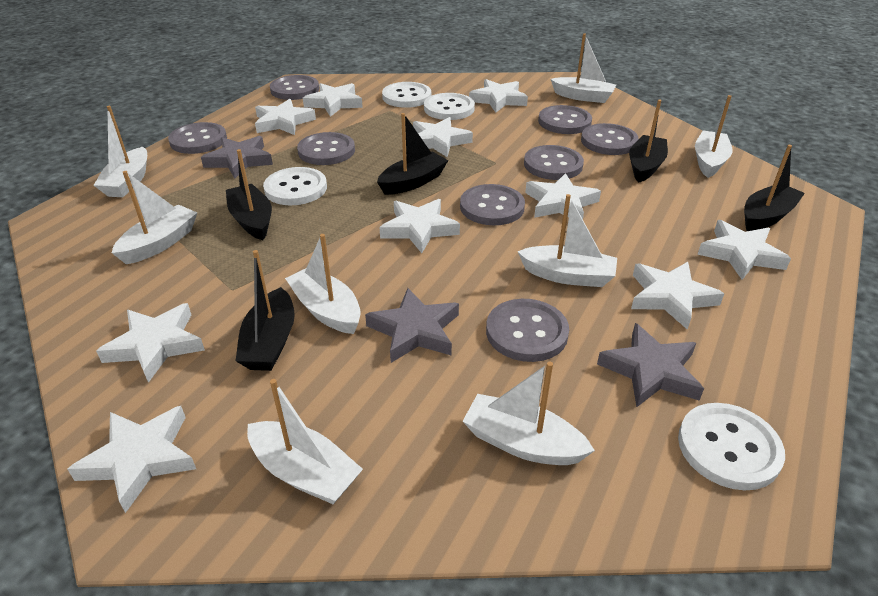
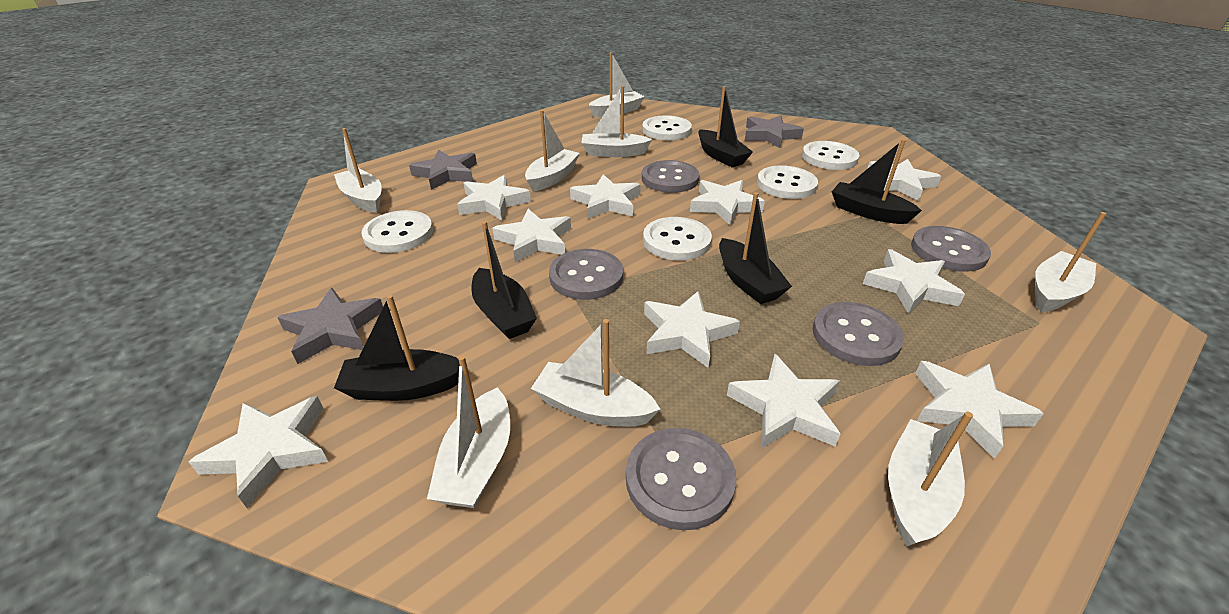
grey button: [168,122,227,154] [270,75,319,100] [297,132,355,165] [460,184,525,225] [486,299,569,362] [524,145,584,180] [538,105,592,134] [581,123,639,155] = 8 -> [549,249,623,300] [626,428,736,530] [642,160,700,193] [812,302,904,366] [911,226,991,272] = 5
white button: [263,167,327,205] [382,82,431,108] [424,93,475,120] [678,403,785,490] = 4 -> [362,210,433,253] [642,115,692,140] [643,217,712,261] [757,165,818,199] [802,141,859,170] = 5

